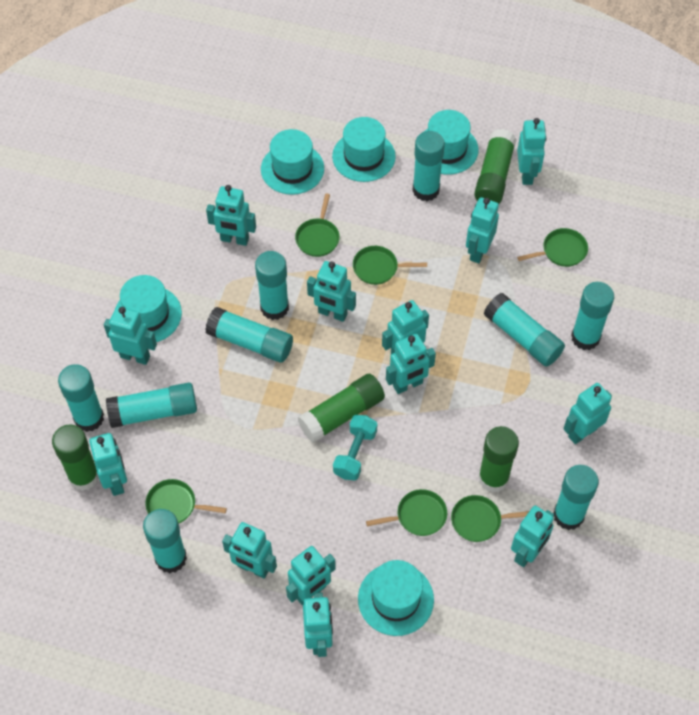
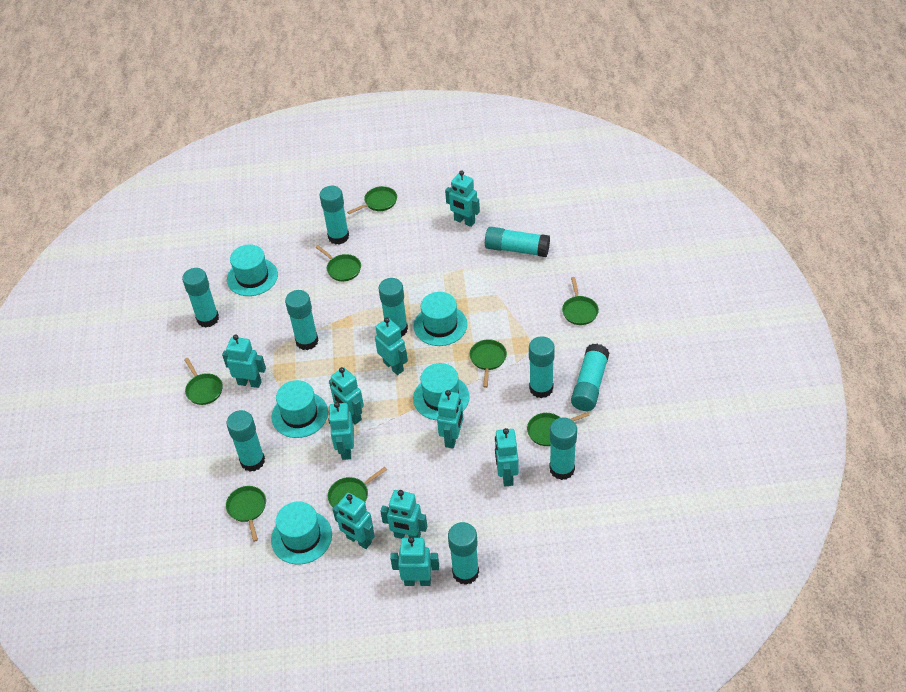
green glue stick: [52,425,99,491] [298,374,385,443] [474,129,516,204] [478,426,519,493] = 4 -> none = 0
green pan: [146,479,227,524] [295,194,340,257] [353,246,427,285] [366,489,447,536] [451,495,529,542] [517,228,588,267] = 6 -> [184,358,223,405] [226,486,266,542] [315,245,361,281] [328,467,387,507] [347,186,397,214] [469,339,507,388] [527,412,590,446] [562,277,599,325] = 8
turquoise dumbbell: [333,415,377,480] = 1 -> none = 0
turquoise glue stick: [58,364,104,432] [106,383,197,428] [143,509,187,573] [205,307,293,363] [255,251,289,320] [413,131,445,201] [484,293,565,367] [553,465,599,530] [571,282,614,350] = 9 -> [182,268,219,327] [226,410,265,472] [285,290,319,350] [320,186,349,245] [379,278,408,337] [448,522,479,585] [485,227,550,257] [529,336,555,398] [550,417,577,480] [571,344,610,411] = 10
turquoise robot: [89,433,127,496] [104,306,157,365] [206,185,256,246] [222,522,277,579] [286,546,336,605] [303,592,333,657] [307,261,356,322] [382,300,429,354] [386,334,436,394] [466,197,499,263] [511,505,554,567] [517,118,546,185] [563,383,612,444] = 13 -> [222,335,266,388] [328,402,354,460] [329,367,364,425] [333,493,375,549] [375,317,408,375] [380,490,427,539] [390,537,439,586] [437,390,463,449] [445,171,480,227] [495,428,519,486] = 10

